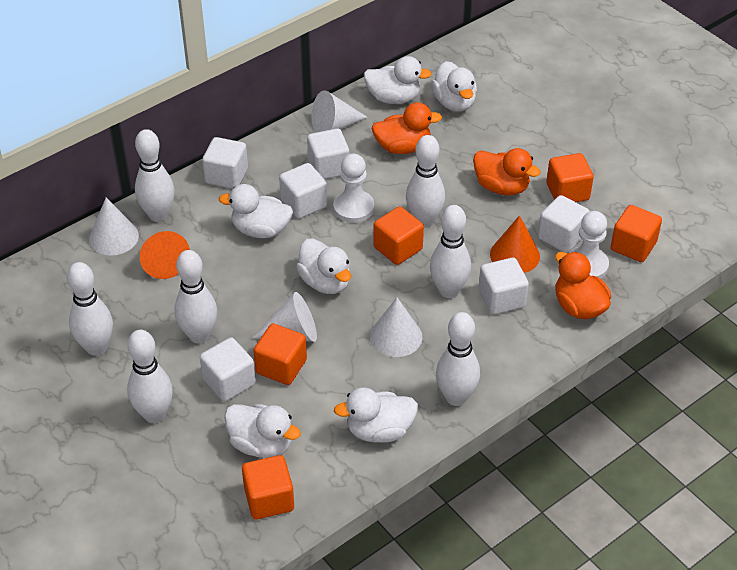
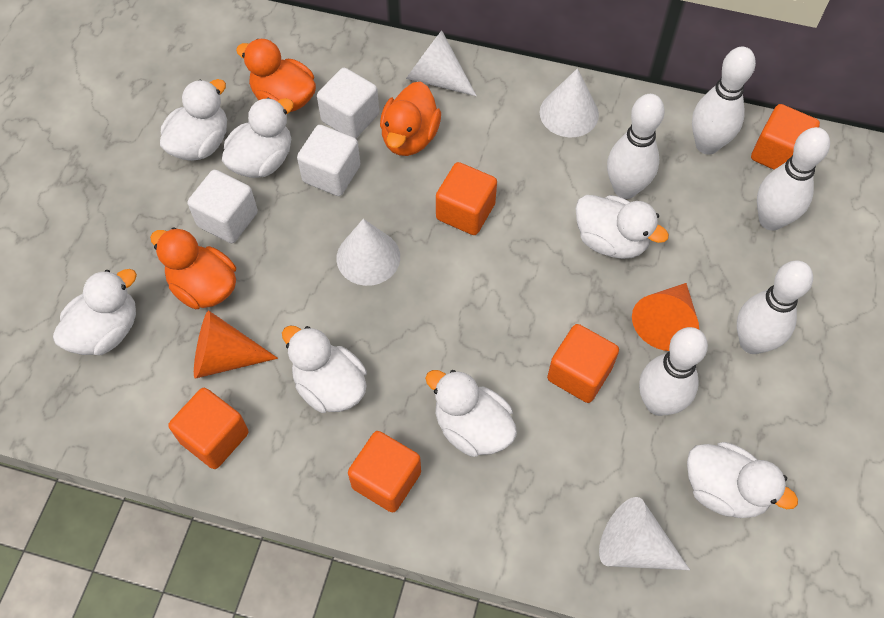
white bowling pin: [67,262,113,356] [127,330,173,423] [135,129,175,222] [175,250,217,344] [406,135,445,228] [430,205,471,298] [436,312,480,406] = 7 -> [607,94,665,199] [639,327,708,416] [692,46,756,155] [737,261,813,354] [757,127,830,231] = 5
white cube: [200,337,256,402] [202,137,248,189] [279,163,327,219] [307,129,349,179] [479,258,529,315] [538,195,589,253] = 6 -> [187,170,258,243] [297,125,360,196] [317,68,379,139] = 3
white duck: [218,184,293,238] [224,404,301,458] [296,238,351,294] [334,387,418,443] [364,56,432,104] [431,61,477,112] = 6 -> [53,269,137,355] [160,79,227,161] [222,98,294,178] [282,326,367,413] [425,370,517,457] [575,195,669,259] [687,442,798,518] = 7
white pawn: [333,153,374,223] [569,211,609,279] = 2 -> none = 0

